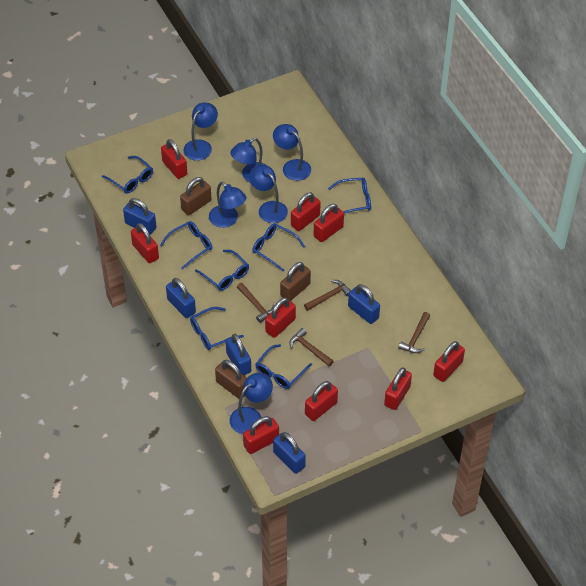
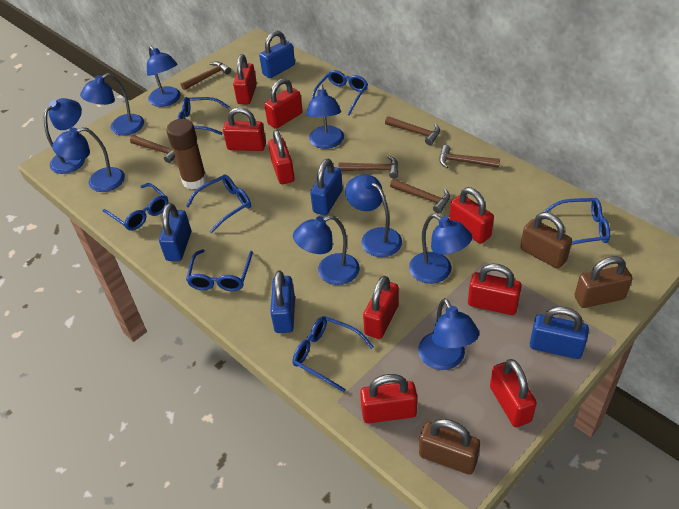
blue lamp: [183,102,218,161] [209,182,246,228] [229,373,273,434] [230,138,266,182] [249,165,288,223] [273,124,311,181] = 6 -> [44,98,85,174] [52,127,125,192] [80,73,144,136] [147,46,181,107] [293,215,360,285] [306,85,344,149] [345,174,402,257] [409,214,472,284] [418,298,479,370] = 9
brown glue stick: none = 0 -> [166,119,207,189] = 1
brown hammer: [237,283,275,323] [289,328,334,366] [304,280,351,311] [398,312,430,353] = 4 -> [130,135,175,163] [181,62,231,90] [338,155,398,179] [385,116,440,145] [390,179,450,214] [439,145,500,168] = 6

